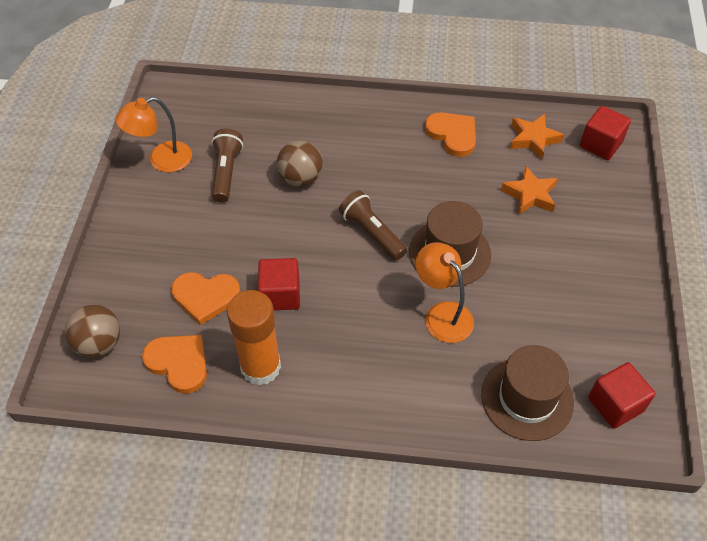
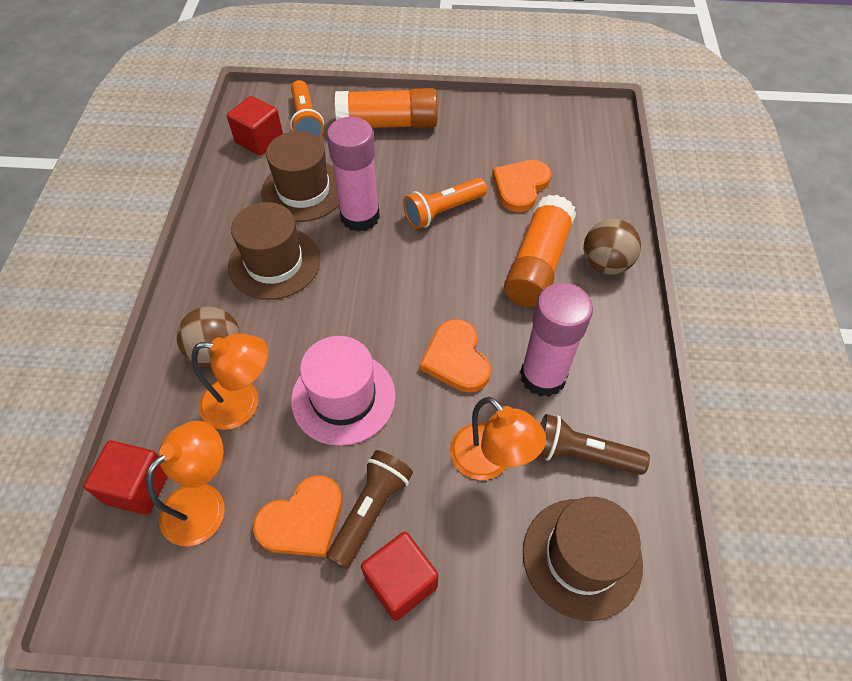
brown hat: [409,201,491,287] [481,345,574,441] = 2 -> [228,202,320,300] [261,131,339,222] [523,497,643,621] = 3
orange flashlight: none = 0 -> [290,80,324,139] [403,178,487,229] = 2
orange glue stick: [227,290,281,386] = 1 -> [335,88,438,128] [504,195,576,307] = 2
orange lamp: [115,97,192,172] [416,242,474,343] = 2 -> [146,421,225,546] [191,334,268,430] [450,397,546,480] = 3
orange star: [501,166,558,215] [510,114,564,160] = 2 -> none = 0
pink glue stick: none = 0 -> [327,117,380,232] [520,283,593,397] = 2
pink hat: none = 0 -> [291,336,396,446] = 1

